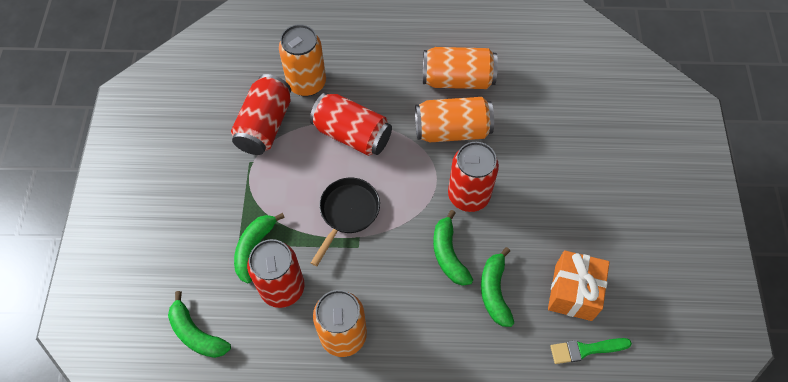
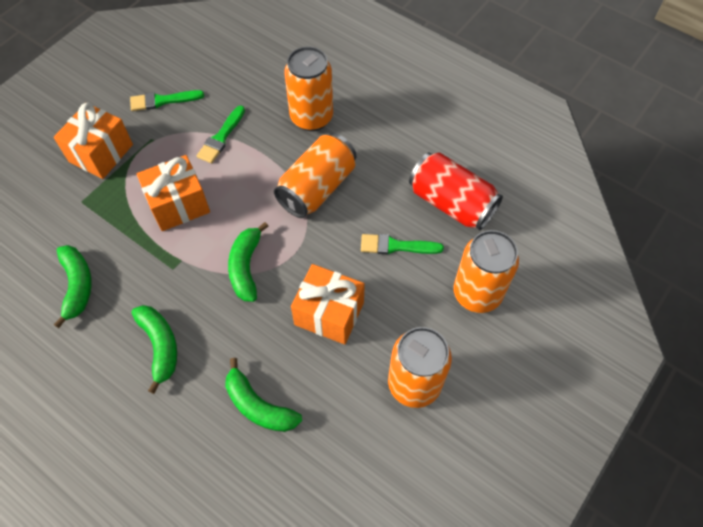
black pan: [311,178,380,266] = 1 -> none = 0
green brush: [550,338,632,364] = 1 -> [130,90,204,111] [197,106,245,163] [361,234,444,254] = 3
orange gift: [548,250,610,321] = 1 -> [54,103,133,179] [137,155,210,231] [291,264,365,344] = 3
red can: [231,74,291,155] [247,239,305,308] [310,92,392,156] [448,142,499,212] = 4 -> [409,152,503,231] = 1

